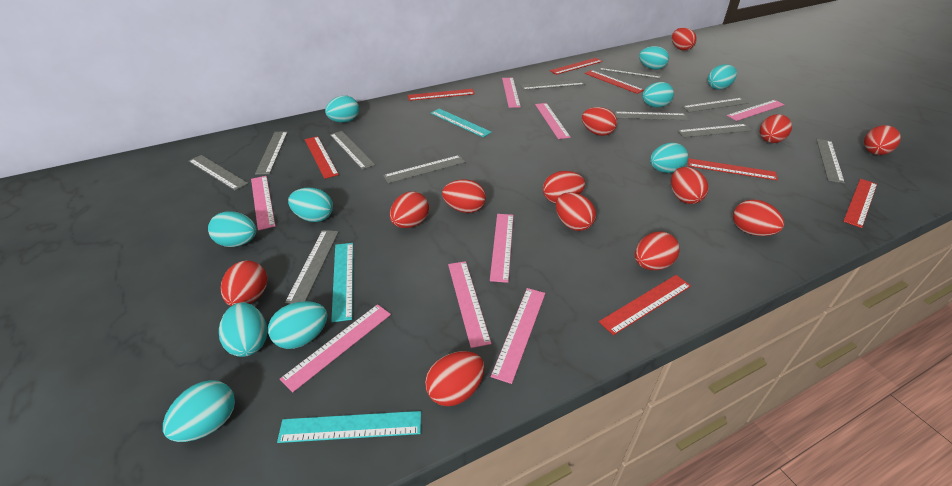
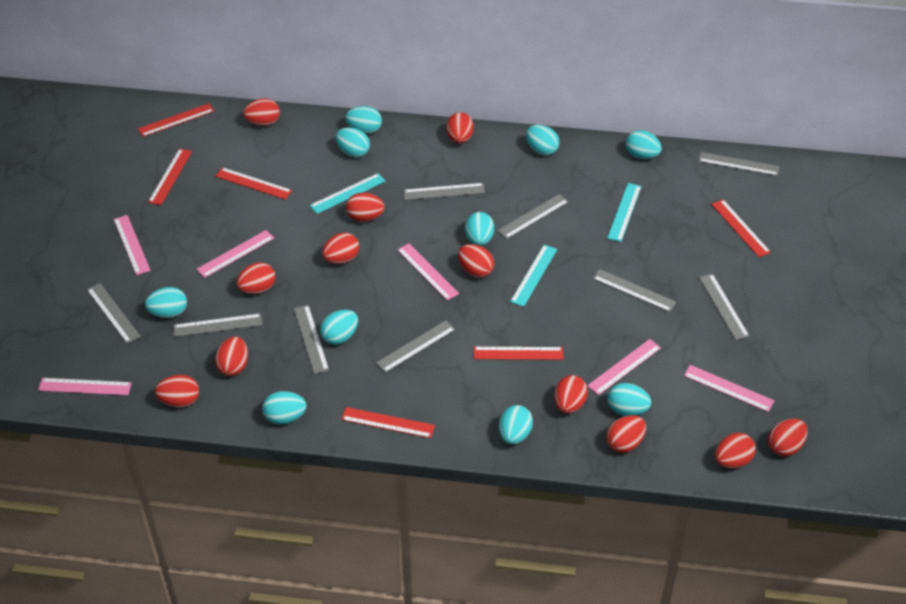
grey ruler: [189,155,248,190] [255,131,288,175] [285,230,339,304] [330,131,375,170] [383,155,465,183] [520,80,585,90] [599,65,663,79] [614,112,689,120] [678,124,753,138] [682,98,749,112] [816,139,845,183] = 11 -> [87,283,141,344] [173,313,262,337] [294,305,329,374] [376,320,455,373] [403,183,485,200] [498,194,569,239] [593,269,676,312] [699,152,780,176] [699,274,749,340] = 9
pink ruler: [251,176,275,231] [280,304,391,392] [448,261,491,348] [490,214,513,283] [491,288,545,384] [502,78,521,108] [535,103,571,139] [727,100,785,121] = 8 -> [38,378,132,395] [114,215,151,275] [196,230,274,278] [397,243,459,301] [587,339,661,395] [684,365,775,412] = 6
red egg: [221,260,267,306] [390,192,429,228] [425,351,484,406] [442,180,486,213] [543,171,585,204] [556,192,596,231] [582,107,617,136] [635,231,680,270] [671,167,708,204] [672,28,697,51] [733,200,784,236] [760,114,792,143] [864,125,901,155] = 13 -> [155,375,199,407] [215,337,248,376] [236,262,276,294] [243,98,280,126] [322,233,359,264] [346,193,385,222] [446,112,474,144] [458,244,494,278] [554,375,588,413] [606,415,646,453] [715,433,756,469] [768,418,808,457] = 12
red ruler: [305,136,339,179] [408,89,475,101] [550,58,603,75] [585,70,644,94] [599,275,691,335] [688,158,778,180] [843,179,877,228] = 7 -> [138,103,214,137] [148,149,192,205] [215,167,292,200] [341,407,435,438] [474,347,564,360] [711,200,771,257] = 6

